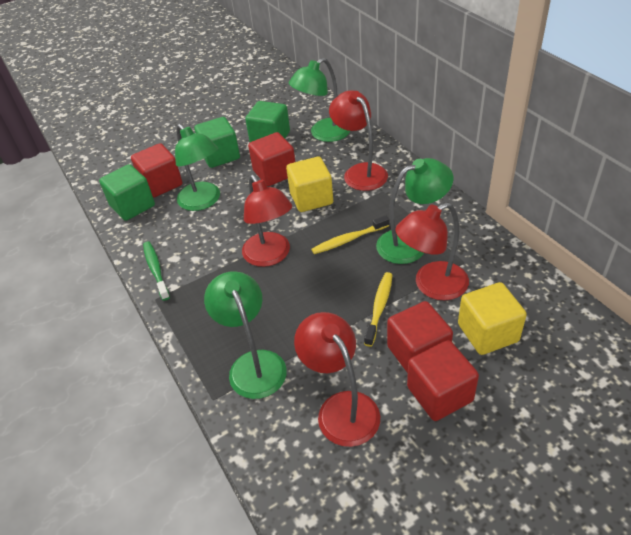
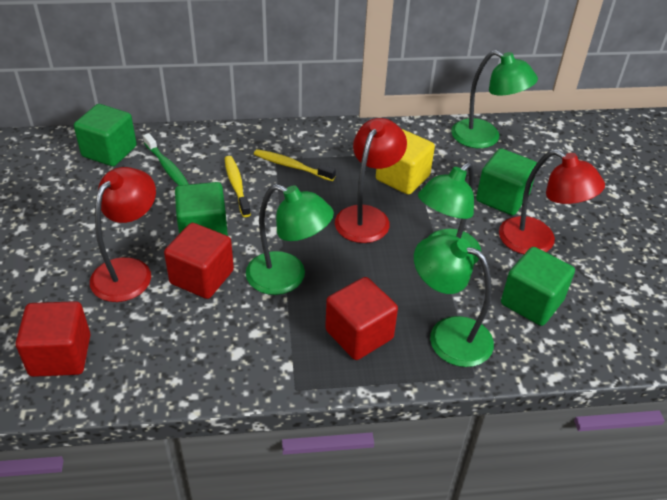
green cube: [99,164,155,221] [194,117,240,168] [245,101,290,142] = 3 -> [74,104,137,166] [175,182,228,236] [476,148,537,215] [501,247,575,326] = 4
red cube: [131,143,182,198] [248,132,295,186] [387,301,453,373] [407,340,479,421] = 4 -> [16,301,91,377] [164,223,234,299] [325,277,398,360] = 3
red lamp: [242,175,292,267] [294,312,380,447] [329,90,388,191] [395,203,469,300] = 4 -> [90,167,156,302] [335,118,407,243] [499,149,605,254] = 3
yellow cube: [286,157,333,212] [458,282,527,355] = 2 -> [376,129,435,195] = 1

